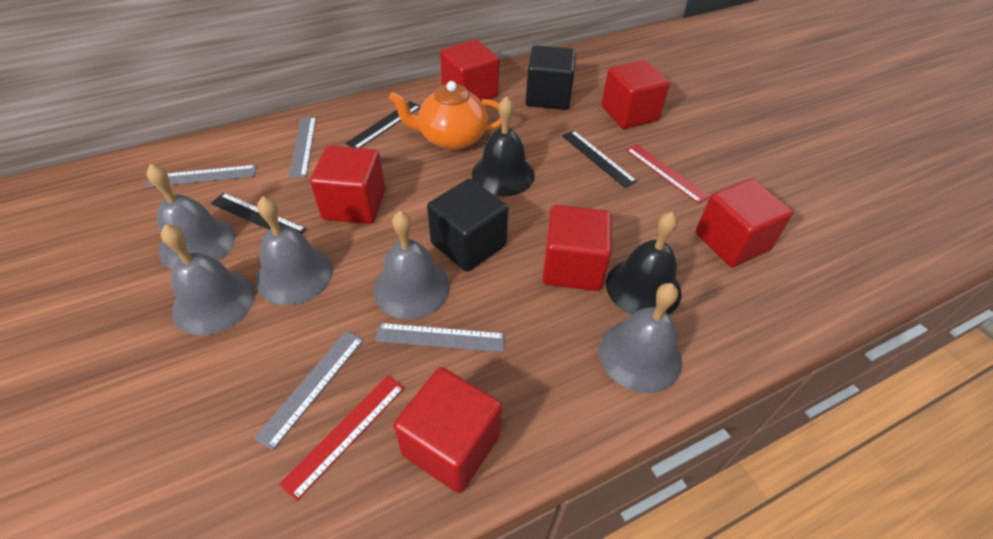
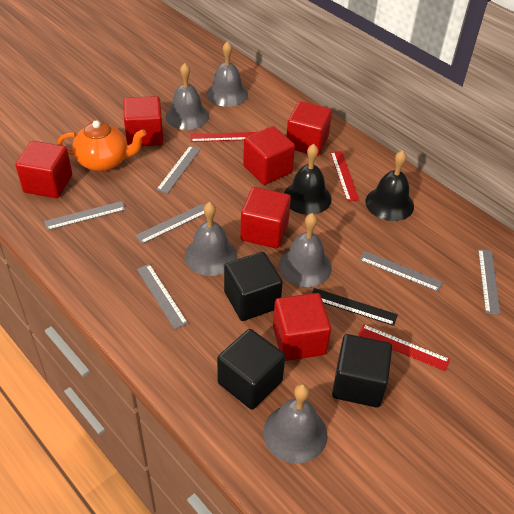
black cube: [427,178,509,272] [525,45,576,110] = 2 -> [217,329,285,410] [224,252,283,321] [332,334,392,407] = 3
black ruler: [211,193,307,234] [345,101,421,148] [562,130,637,188] = 3 -> [312,288,398,326] = 1
grey ruler: [146,165,256,187] [254,330,364,450] [289,117,316,178] [375,323,505,352] = 4 -> [44,201,126,230] [135,204,205,244] [137,264,188,329] [156,146,201,194] [360,251,443,292] [478,249,501,315] = 6
red ruler: [279,375,404,501] [626,144,710,204] = 2 -> [190,132,257,142] [330,151,359,201] [358,324,450,371] = 3

